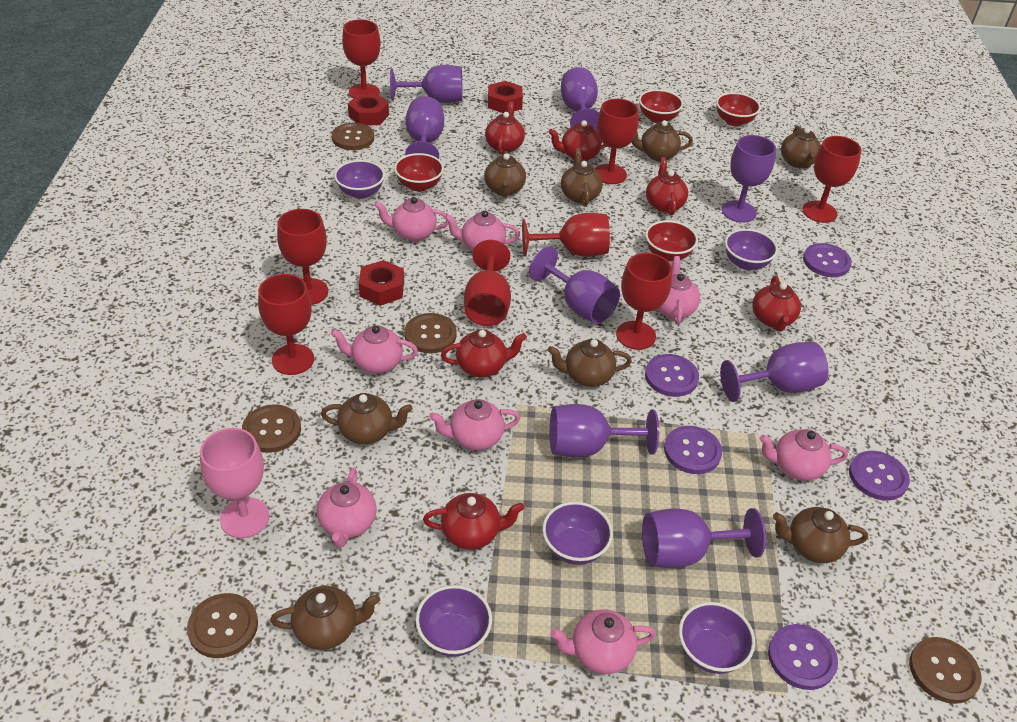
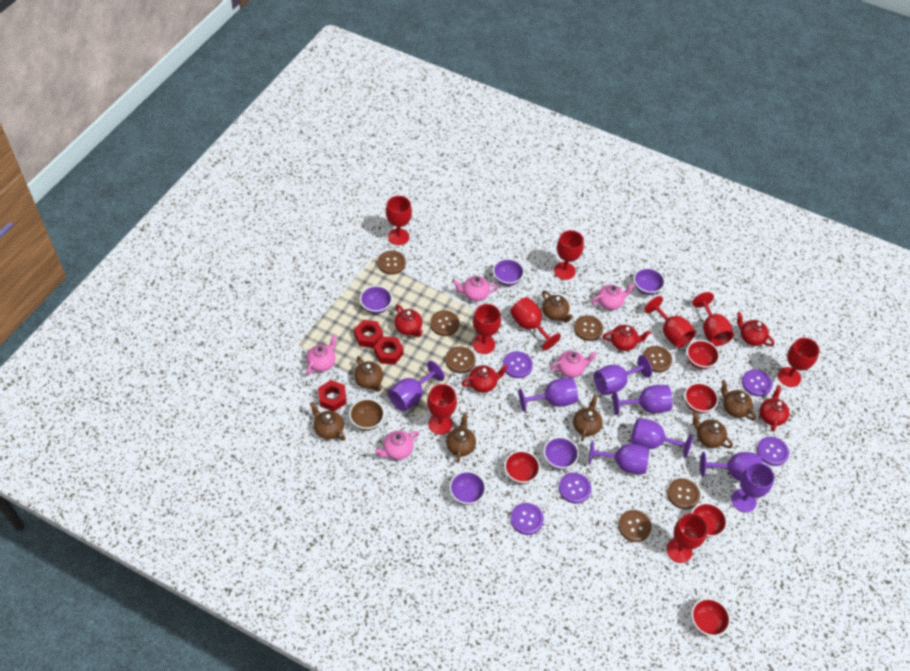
brown bowl: none = 0 -> [349,398,385,430] = 1
brown button: [187,593,258,658] [242,404,301,453] [332,123,374,150] [404,313,457,353] [909,637,981,704] = 5 -> [378,251,406,275] [430,310,460,336] [445,346,475,373] [574,315,603,341] [618,510,652,542] [643,346,672,373] [667,478,700,509] = 7
brown teapot: [270,586,380,650] [321,393,413,444] [484,151,526,197] [548,339,632,387] [561,148,603,206] [632,120,693,161] [773,507,868,563] [781,126,821,169] = 8 -> [310,402,346,441] [354,356,383,392] [446,413,476,463] [542,291,573,322] [573,395,603,441] [692,412,733,448] [721,380,756,420] = 7
pink goblet: [200,428,269,538] = 1 -> none = 0
pink teapot: [317,468,377,548] [331,325,418,373] [374,197,449,241] [429,399,520,450] [445,210,520,251] [550,609,656,674] [657,256,700,324] [760,429,848,481] = 8 -> [306,334,337,374] [375,430,419,460] [453,276,498,301] [550,351,597,378] [591,284,635,310] = 5
red bowl: [394,153,444,192] [639,89,683,123] [645,220,698,262] [716,92,761,126] = 4 -> [504,450,540,484] [684,383,719,413] [686,340,720,369] [691,503,727,537] [691,598,731,637] = 5
red goblet: [258,274,314,375] [277,209,328,305] [342,19,380,98] [464,240,511,326] [522,213,610,257] [595,99,639,184] [616,253,672,350] [802,136,861,223] = 8 -> [386,196,412,245] [427,384,457,435] [472,304,501,354] [510,297,561,350] [554,230,584,280] [644,296,696,348] [666,513,708,563] [692,292,734,346] [778,338,820,387] = 9
red teapot: [423,493,524,550] [441,329,527,377] [485,101,525,154] [549,120,607,161] [646,157,688,216] [752,276,801,332] = 6 -> [395,305,423,337] [461,365,508,393] [603,325,651,351] [737,312,774,346] [759,385,789,432] = 5

